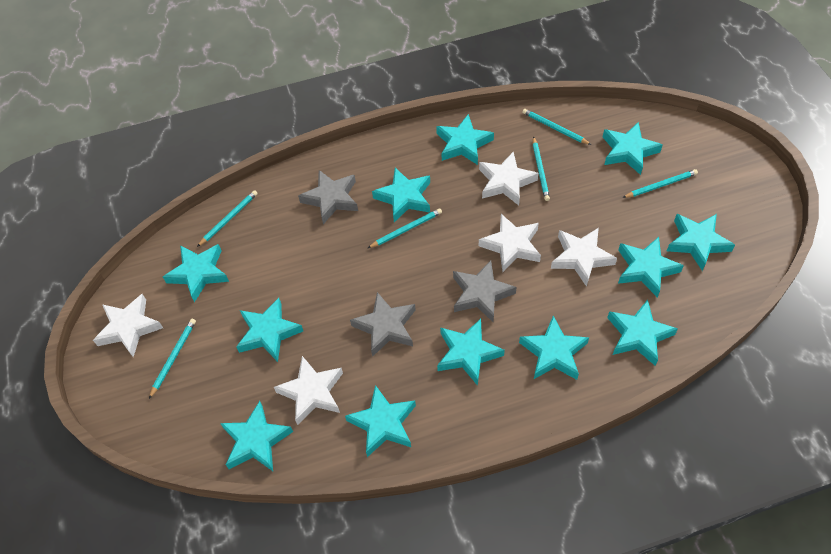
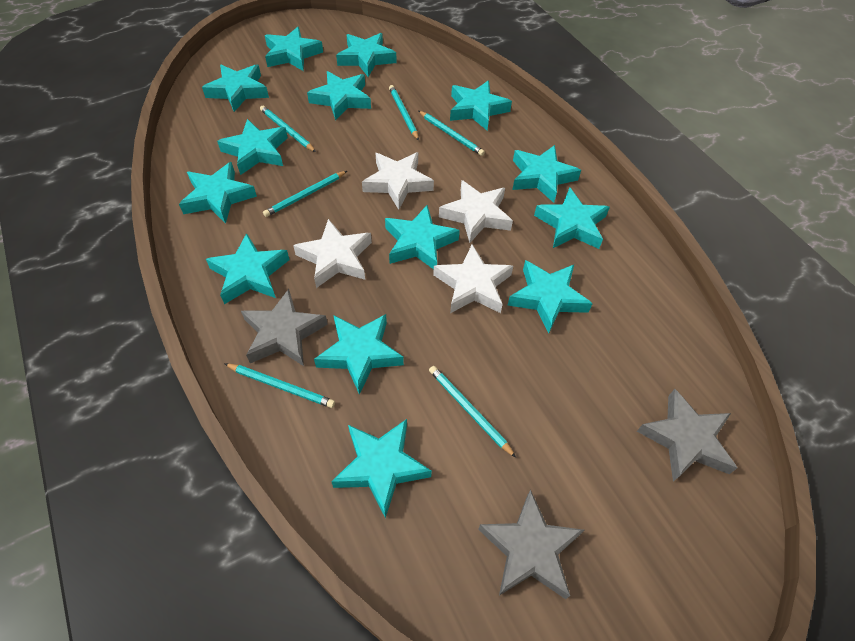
turquoise star: [163,244,229,302] [220,401,293,471] [236,298,303,362] [345,385,416,457] [372,168,430,222] [436,114,494,165] [437,319,505,386] [519,316,589,380] [603,122,663,175] [607,300,678,366] [618,237,684,298] [667,214,735,271] = 12 -> [179,162,257,224] [202,65,269,112] [206,233,290,304] [217,119,288,175] [265,27,323,71] [307,71,371,121] [314,314,404,395] [331,419,432,518] [336,33,397,77] [385,205,460,269] [450,81,512,130] [508,260,593,333] [512,145,581,203] [534,188,610,249] = 14
white star: [93,294,163,357] [274,356,343,425] [479,152,539,205] [479,214,541,272] [551,228,617,287] = 5 -> [293,219,372,288] [362,152,434,210] [433,244,513,313] [439,180,513,243] = 4

